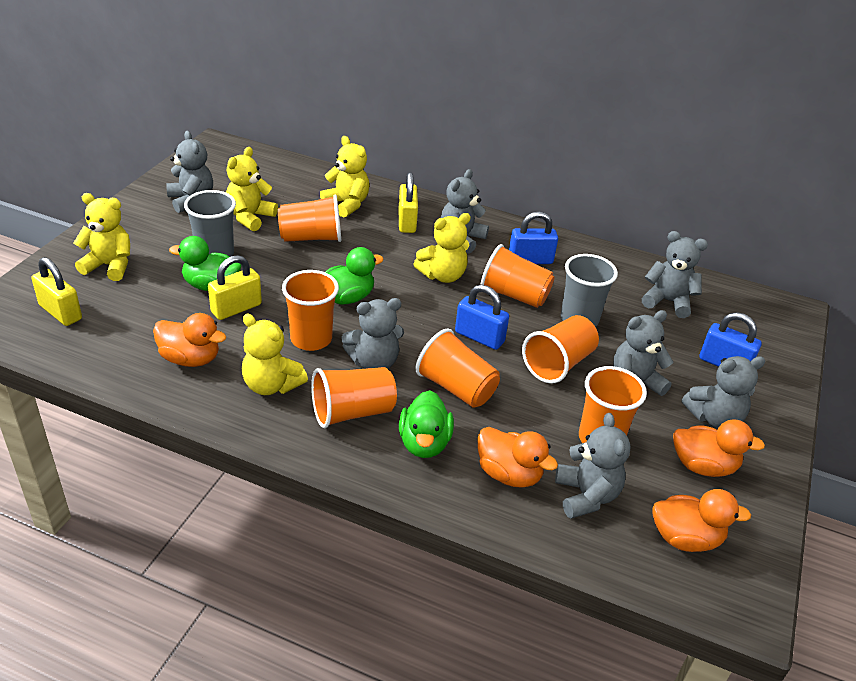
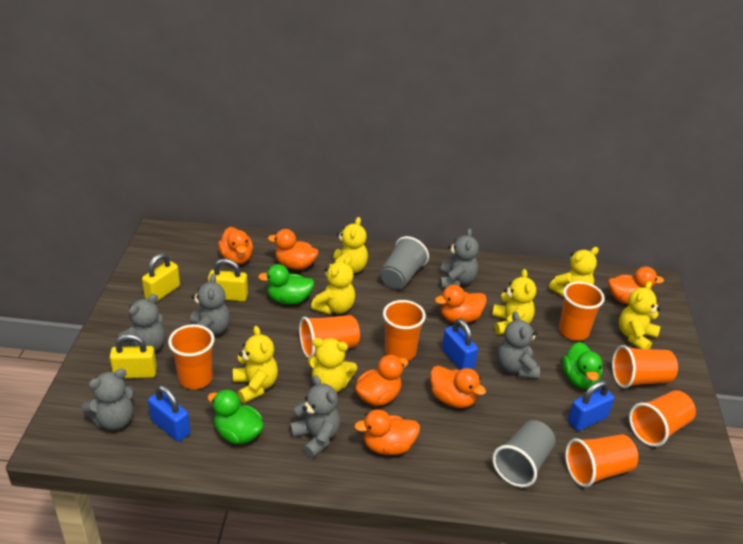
grey teddy bear: [166,131,213,213] [341,298,404,369] [441,169,489,254] [555,413,631,519] [613,310,674,396] [642,231,708,318] [682,356,765,429] = 7 -> [81,369,135,430] [118,294,165,352] [190,274,230,335] [289,375,340,458] [439,228,479,289] [497,311,540,379] = 6
orange duck: [153,313,226,367] [478,427,558,488] [653,489,751,552] [673,419,765,477] = 4 -> [218,227,253,264] [268,229,319,270] [354,409,420,455] [355,355,408,406] [430,366,486,408] [435,285,487,323] [608,267,664,304] = 7
yellow teddy bear: [73,193,130,281] [226,147,278,231] [242,314,308,395] [320,136,369,218] [413,213,471,283] = 5 -> [233,326,278,403] [307,338,357,393] [311,256,355,314] [329,217,368,273] [492,269,536,335] [549,247,599,297] [619,281,660,349] = 7

